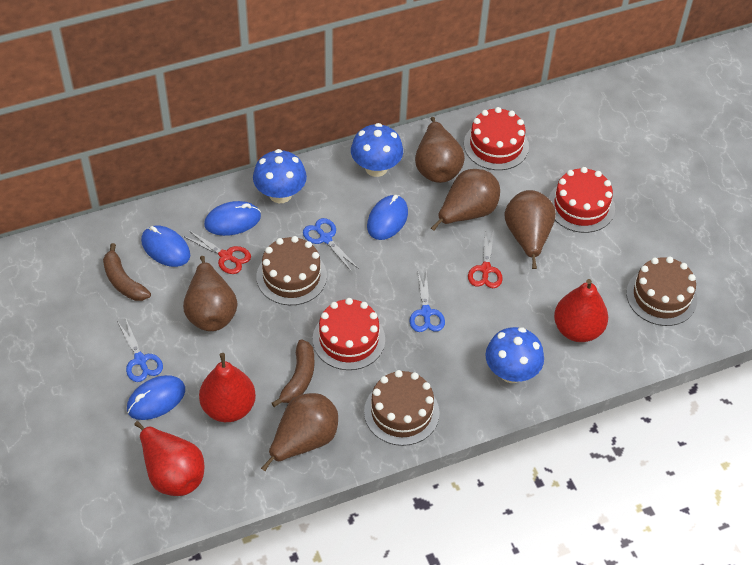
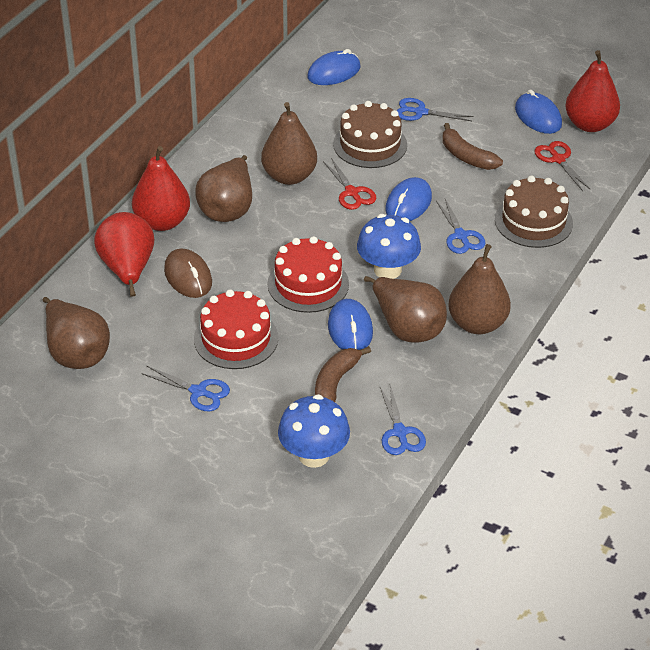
blue mushroom: [253,149,307,203] [351,123,403,177] [485,327,544,383] = 3 -> [278,394,350,468] [357,214,421,279] = 2
blue scissors: [117,319,163,382] [303,218,359,272] [409,271,445,332] = 3 -> [141,366,230,411] [380,385,426,455] [397,98,474,121] [436,199,486,254] = 4
brown cake: [257,236,327,305] [364,370,440,446] [626,256,697,326] = 3 -> [333,101,407,168] [495,175,573,248] = 2
brown mouse: none = 0 -> [164,249,212,298] = 1
red cake: [313,298,385,370] [464,107,529,170] [548,167,615,233] = 3 -> [194,289,278,369] [267,236,349,313] = 2

